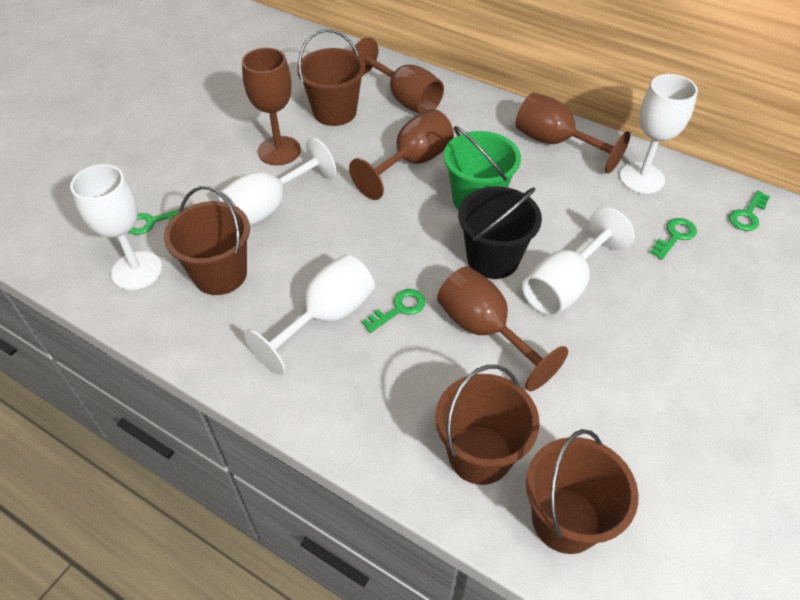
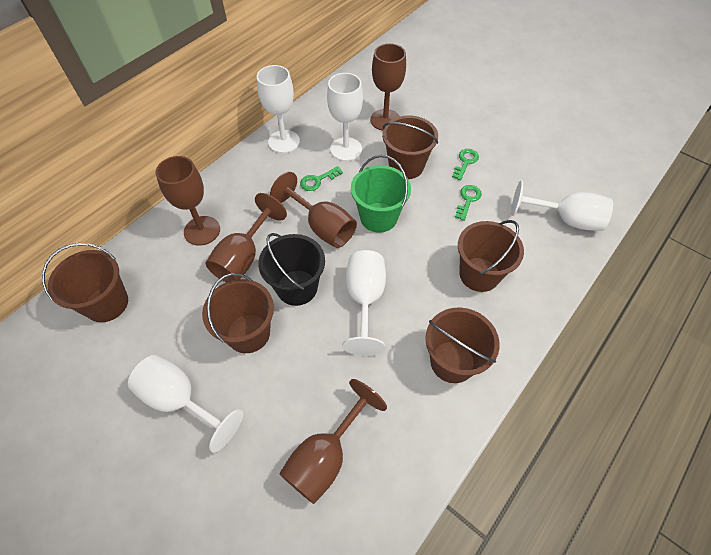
brown bucket: [164,186,250,295] [297,29,365,126] [435,365,540,485] [526,429,639,554] = 4 -> [42,243,128,322] [202,273,274,353] [382,115,438,179] [425,308,500,383] [458,220,524,292] = 5
green key: [129,207,187,235] [362,289,426,333] [650,218,697,260] [729,191,770,231] = 4 -> [300,166,343,191] [452,149,479,180] [455,185,482,221] = 3

